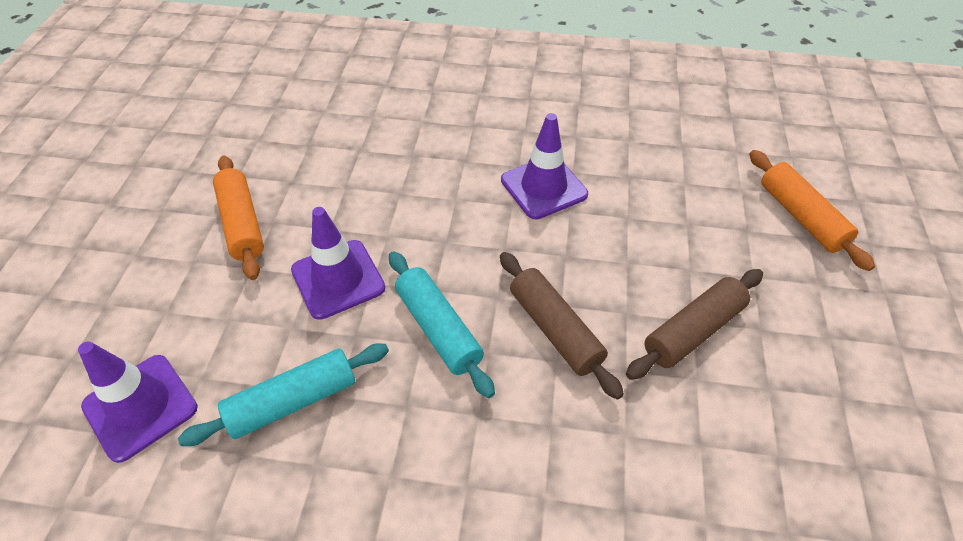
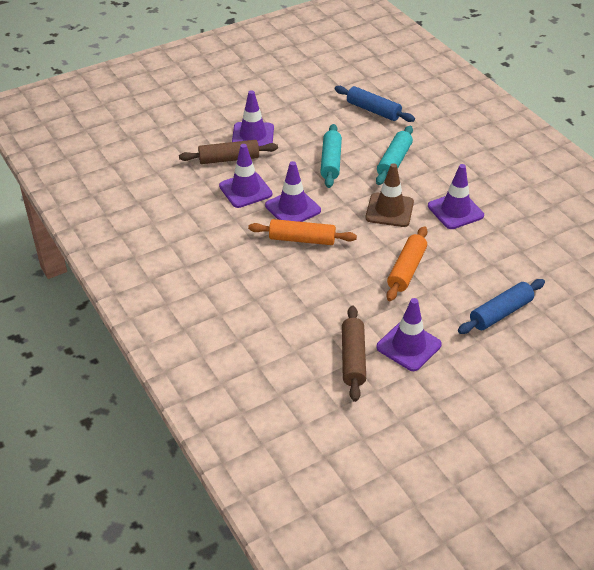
blue rolling pin: none = 0 -> [335,86,415,122] [458,279,545,334] = 2
brown traffic cone: none = 0 -> [365,163,414,227] = 1
purple traffic cone: [78,341,198,463] [291,207,385,320] [501,113,588,219] = 3 -> [219,144,272,208] [232,90,274,146] [265,161,321,222] [376,298,442,371] [428,164,484,229] = 5

